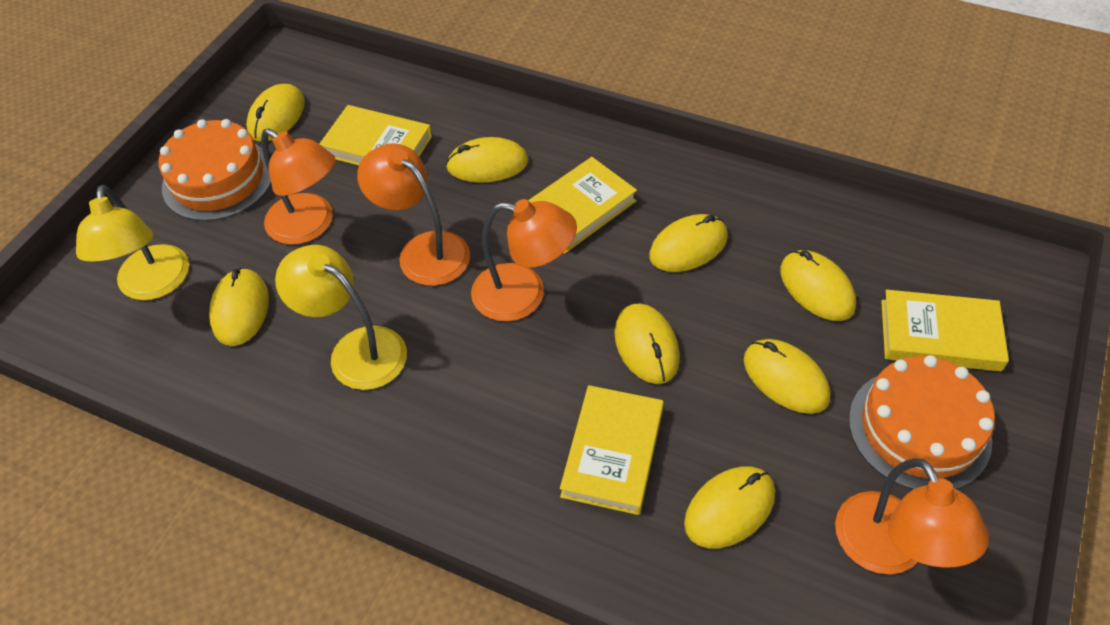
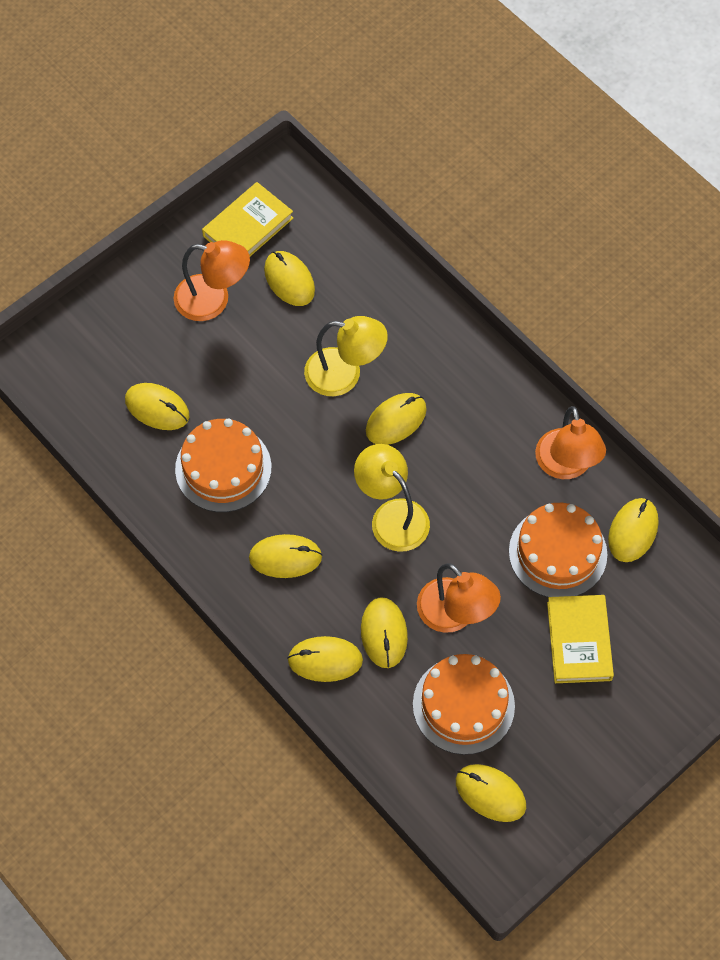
orange cake: [159,119,271,221] [849,355,995,490] = 2 -> [175,419,272,512] [413,654,515,755] [509,503,607,597] = 3
orange lamp: [261,128,336,245] [357,143,470,286] [471,199,577,321] [835,458,989,574] = 4 -> [174,240,250,321] [417,563,501,633] [535,406,606,479] = 3
yellow book: [319,105,432,166] [528,157,637,254] [560,385,664,515] [881,290,1009,372] = 4 -> [202,182,293,256] [547,595,614,683] = 2

